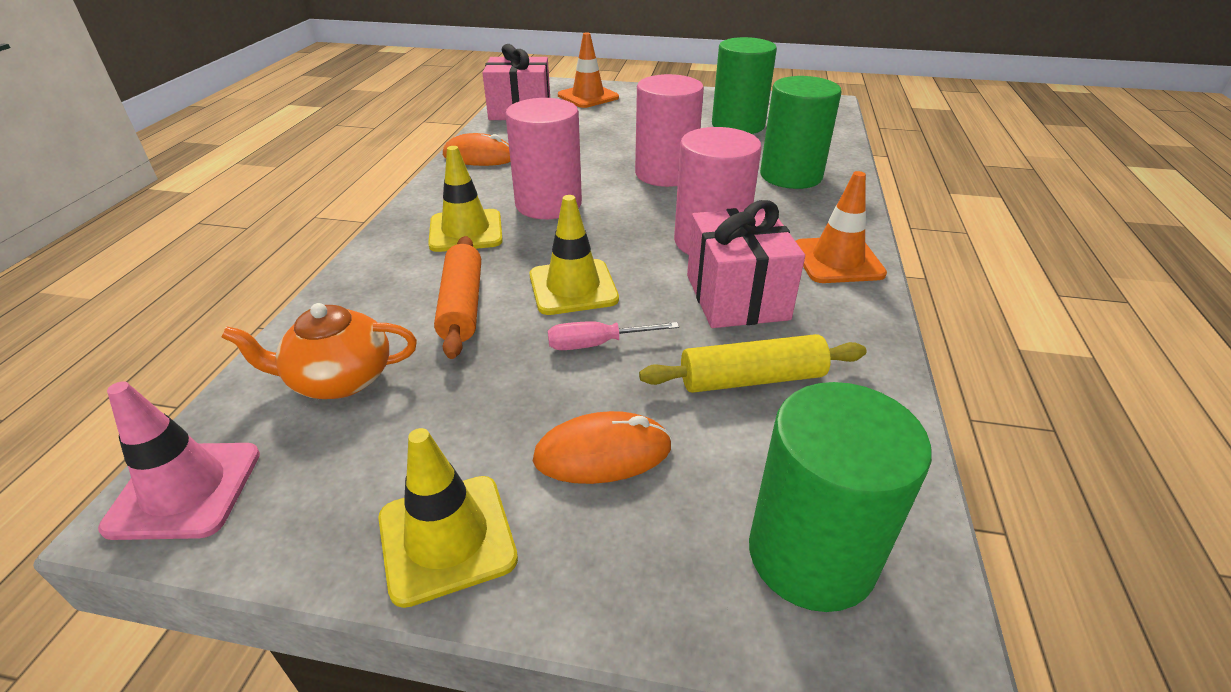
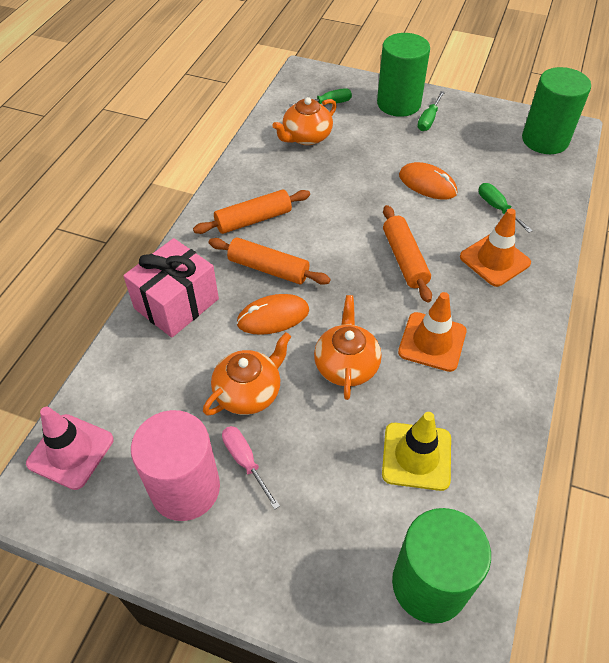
green screwdriver: none = 0 -> [289,88,352,107] [417,91,445,131] [479,183,533,233] = 3
orange rolling pin: [434,236,481,359] = 1 -> [193,189,310,234] [209,237,331,285] [383,205,432,303] = 3
orange teapot: [221,303,417,399] = 1 -> [203,332,291,415] [272,97,337,145] [314,295,382,400] = 3
pink cylinder: [505,98,582,219] [635,74,704,187] [674,127,761,255] = 3 -> [131,410,220,521] = 1
pink gift: [483,44,550,120] [687,200,805,328] = 2 -> [123,238,219,338] = 1
yellow rolling pin: [639,334,866,393] = 1 -> none = 0
yellow traffic cone: [378,428,518,608] [428,146,503,252] [529,195,619,315] = 3 -> [382,412,451,491] = 1

